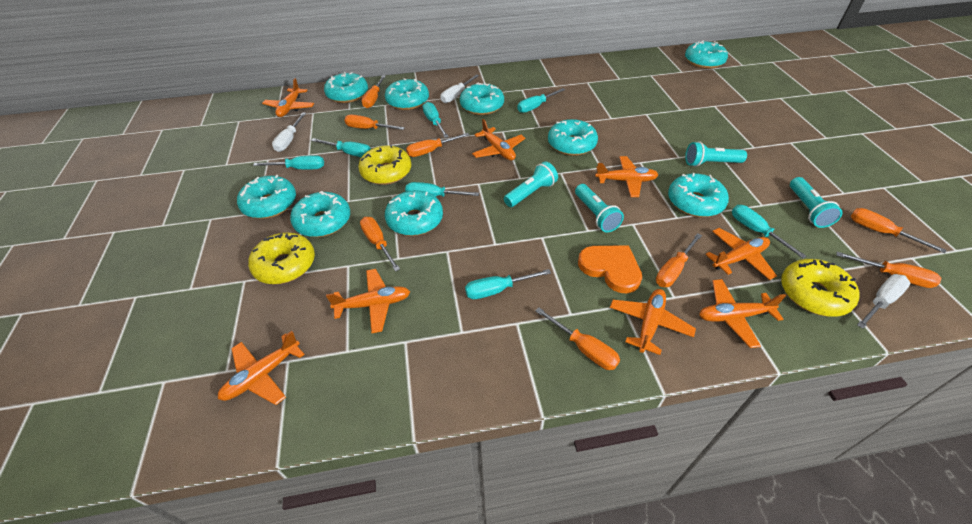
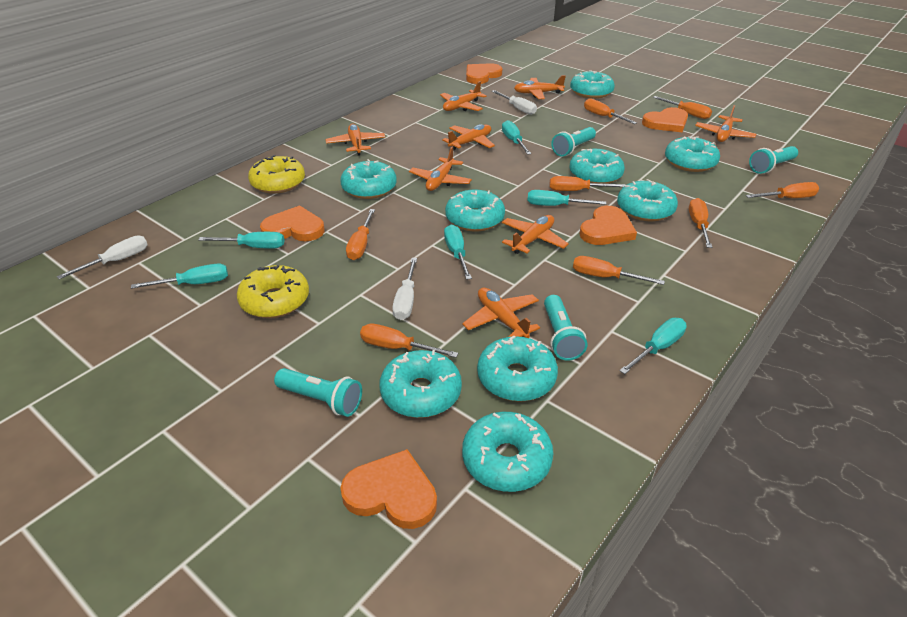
orange heart: [578,245,642,293] = 1 -> [260,205,325,241] [340,449,437,529] [466,63,502,84] [579,206,637,245] [642,107,688,132] = 5
turquoise screwdriver: [253,155,324,170] [311,138,371,157] [405,182,479,197] [423,102,449,138] [465,269,551,299] [517,88,565,113] [732,205,807,258] = 7 -> [131,264,228,289] [198,232,284,249] [444,225,472,280] [502,120,532,155] [527,190,606,206] [619,318,687,374] = 6
yellow donut: [248,233,315,284] [358,145,411,185] [781,259,859,317] = 3 -> [237,265,309,318] [248,155,305,194] = 2

